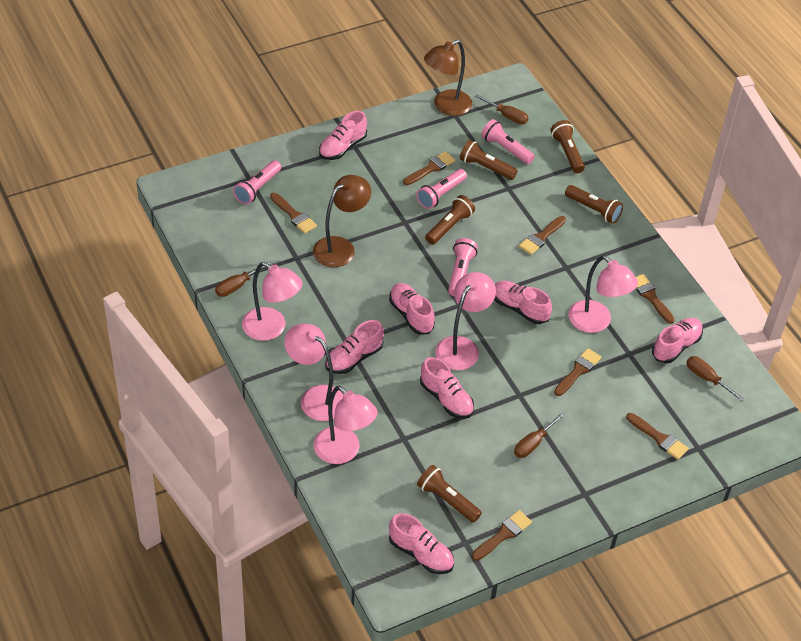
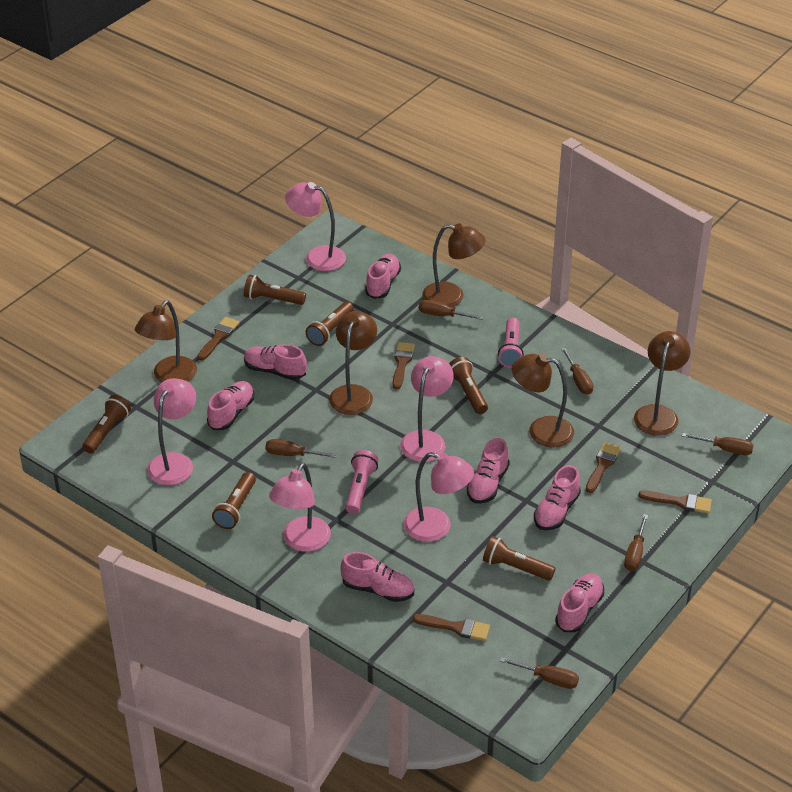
brown brush: [270,193,317,234] [403,151,455,185] [472,510,532,561] [519,216,566,255] [554,348,601,396] [626,413,689,460] [636,274,675,324] = 7 -> [198,317,240,360] [393,342,415,389] [413,614,490,641] [586,442,621,493] [638,490,712,514] = 5
brown flashlight: [417,465,482,523] [425,195,475,245] [460,140,518,180] [550,120,585,173] [565,185,623,224] = 5 -> [82,395,131,454] [212,472,256,529] [244,275,306,305] [306,302,354,346] [449,357,488,414] [483,536,556,581] = 6
brown lamp: [313,175,371,267] [424,40,472,116] = 2 -> [135,300,197,382] [329,311,377,415] [422,223,485,308] [512,354,574,448] [634,331,691,436] = 5
brown screwdriver: [215,261,272,297] [475,95,528,124] [514,412,565,458] [686,356,745,401] = 4 -> [265,439,336,458] [419,300,483,320] [500,657,579,689] [561,348,593,395] [624,514,648,571] [682,433,754,455] = 6
pink flashlight: [233,160,281,204] [416,169,467,209] [448,238,478,296] [481,119,535,164] = 4 -> [345,450,378,514] [498,318,524,368] = 2

